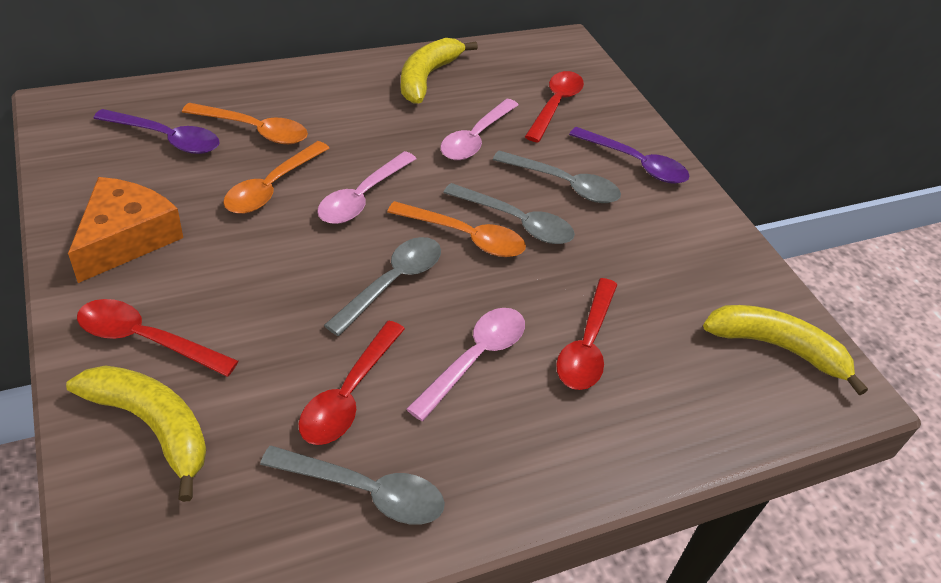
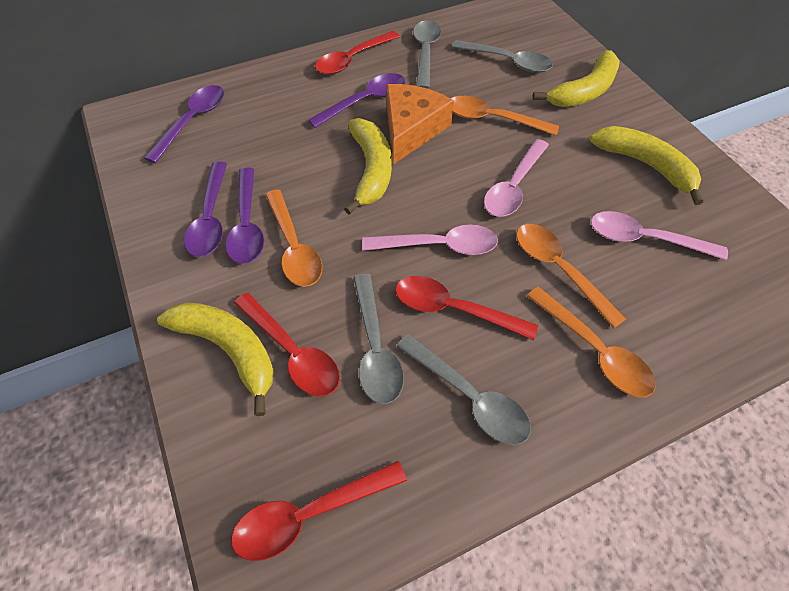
orange spoon: [182,103,308,144] [223,141,330,214] [387,201,526,257] = 3 -> [265,189,322,287] [451,96,559,136] [516,224,626,329] [527,287,656,397] = 4
purple spoon: [93,109,219,154] [569,127,689,184] = 2 -> [144,85,224,163] [184,162,227,257] [226,167,264,264] [308,73,405,128] = 4
yellow banana: [66,365,206,502] [400,38,478,104] [703,305,868,395] = 3 -> [157,302,274,416] [344,118,392,215] [533,50,620,107] [589,126,703,205] = 4

